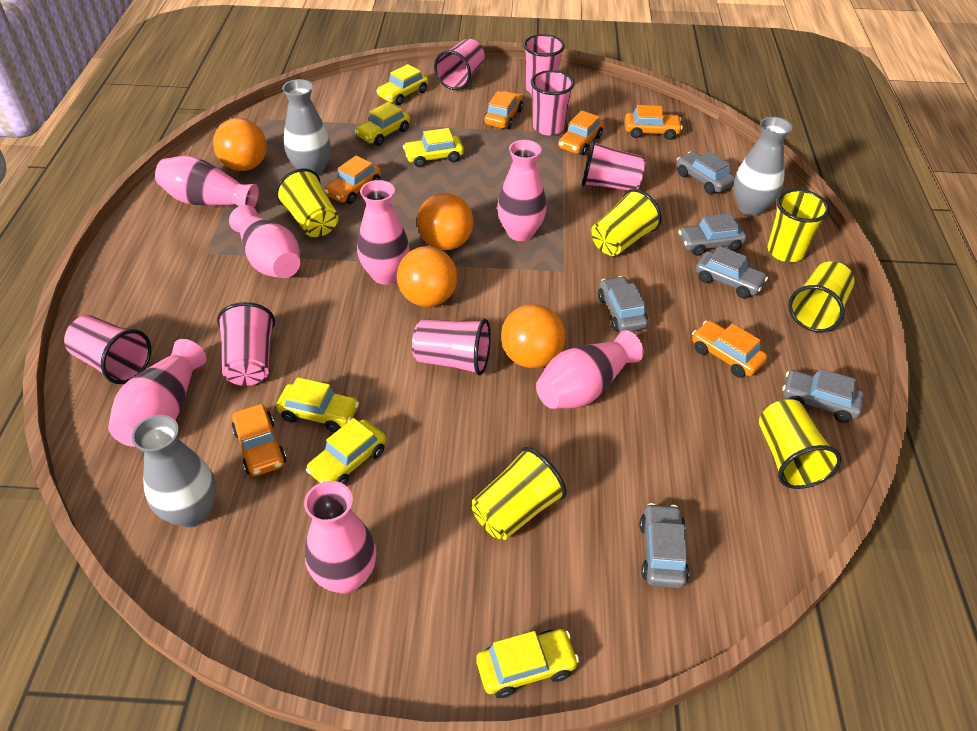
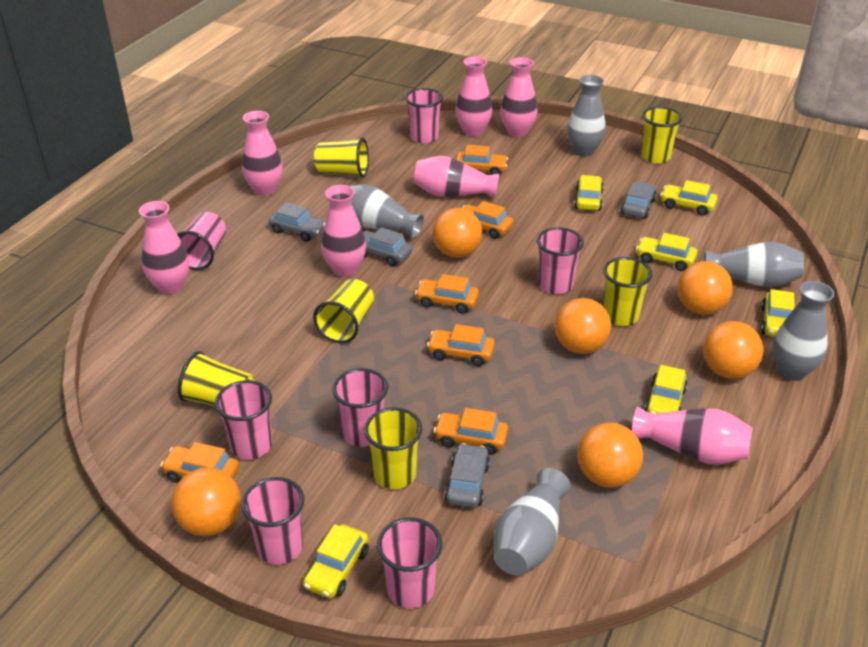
grey car: [598,276,648,332] [640,503,689,588] [677,151,735,194] [678,213,747,256] [695,246,768,298] [782,369,864,423] = 6 -> [269,202,325,242] [363,227,412,266] [444,443,490,508] [621,181,657,219] = 4
grey vase: [131,415,216,527] [282,79,331,176] [734,117,792,216] = 3 -> [347,184,424,239] [494,468,571,575] [567,75,606,156] [704,242,804,287] [772,281,835,381] = 5
orange ball: [213,118,267,171] [397,246,457,307] [417,193,473,250] [501,304,565,368] = 4 -> [172,467,241,536] [433,208,482,258] [555,298,611,354] [578,423,643,488] [678,261,733,315] [703,321,764,379] = 6

